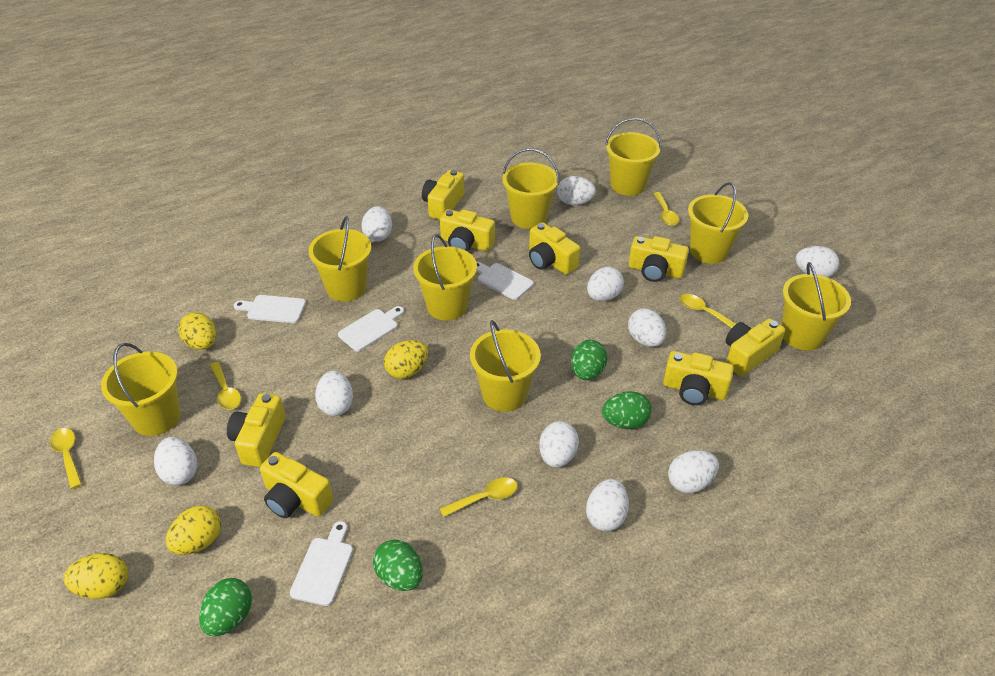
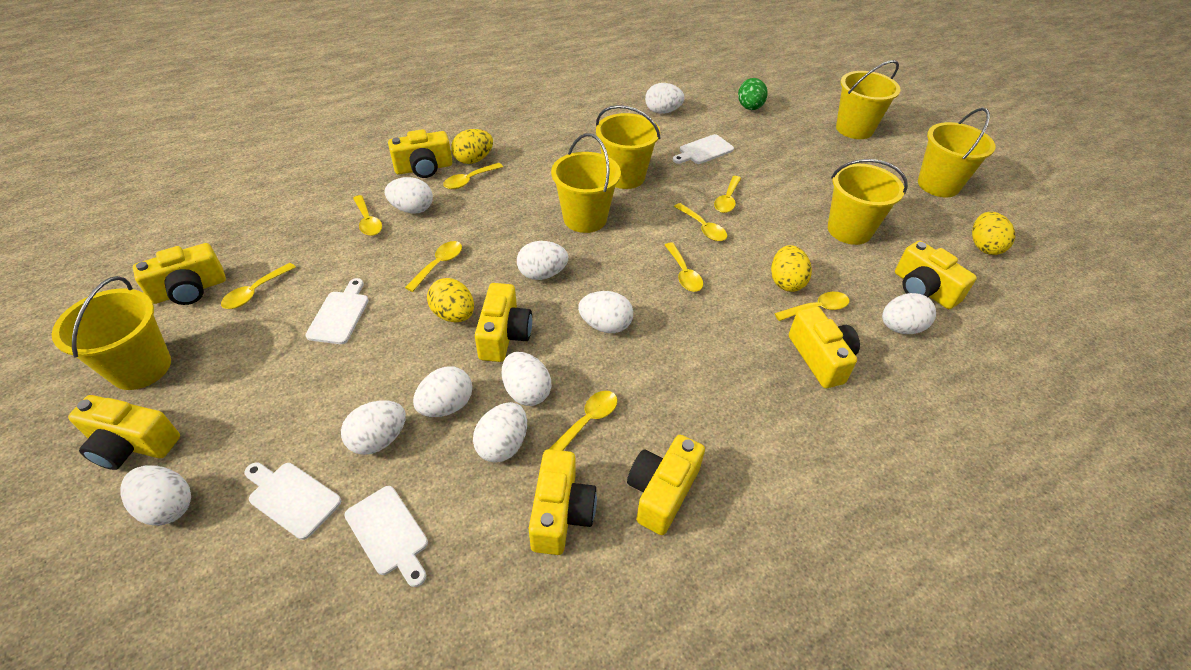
green egg: [199,578,252,636] [373,540,423,591] [571,340,607,380] [602,391,652,429] = 4 -> [738,78,768,110] = 1
yellow bucket: [101,343,180,436] [308,216,372,301] [413,234,477,321] [470,320,541,412] [502,148,559,229] [605,118,661,196] [688,182,748,264] [782,262,851,351] = 8 -> [52,276,171,390] [551,133,621,233] [596,105,660,189] [828,159,908,245] [836,60,901,139] [918,108,995,197] = 6
yellow spoon: [50,428,82,489] [210,362,241,410] [440,477,517,517] [653,192,679,226] [680,294,736,328] = 5 -> [221,263,296,309] [353,195,382,236] [405,241,462,292] [443,163,503,189] [549,391,617,451] [665,243,703,292] [674,203,727,241] [714,176,741,213] [774,292,849,321] = 9

